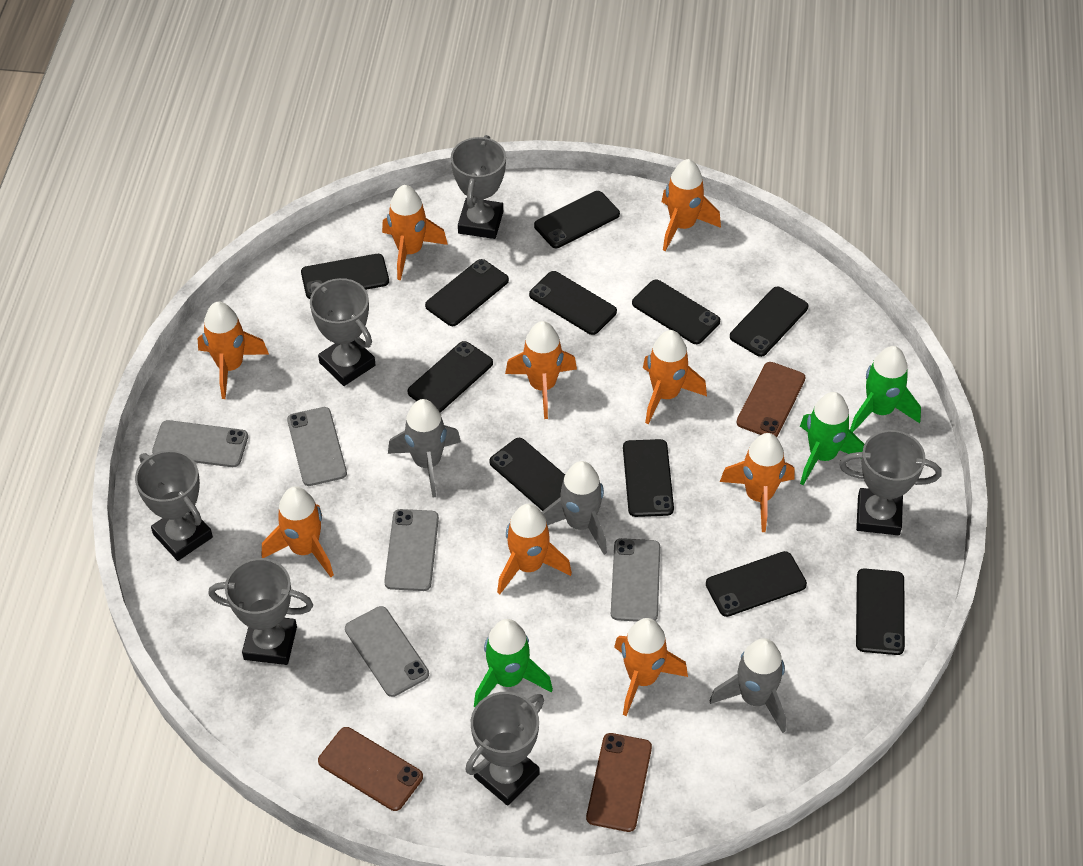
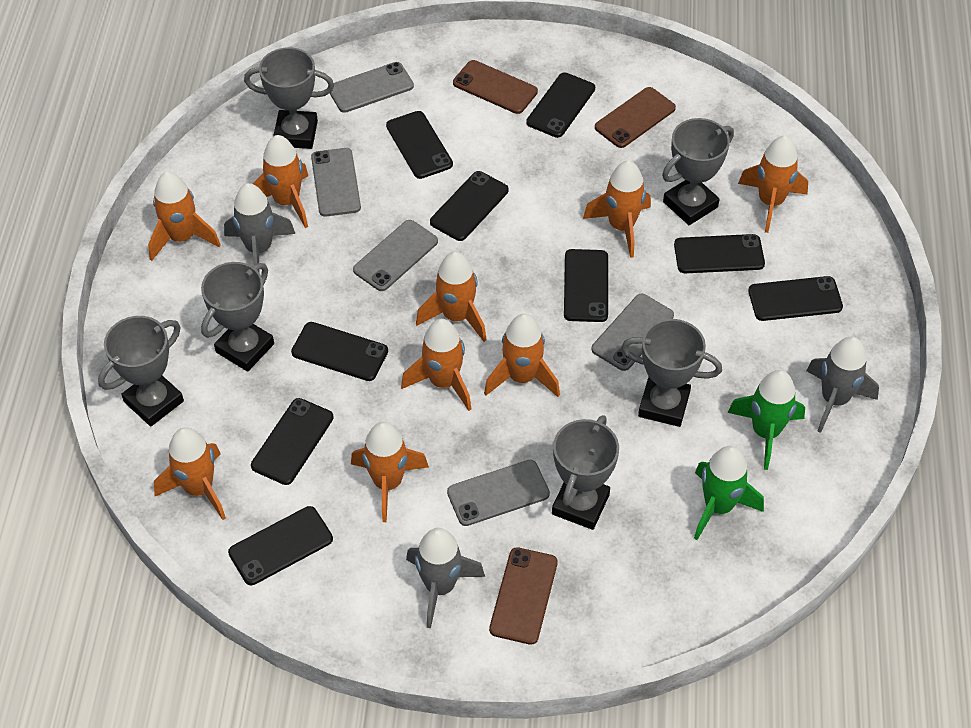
black phone: [301,254,389,299] [408,341,493,412] [425,259,509,326] [489,438,565,511] [529,271,617,335] [534,191,620,248] [623,439,674,517] [632,279,720,344] [706,551,807,617] [730,287,808,357] [856,568,905,655] = 11 -> [228,506,333,585] [251,398,334,485] [291,322,388,381] [386,111,453,179] [430,171,509,241] [526,73,595,138] [564,249,608,322] [674,234,765,273] [748,276,843,321] = 9
green rocket: [474,619,553,707] [800,392,864,485] [850,346,921,432] = 3 -> [694,446,764,540] [727,370,805,470] = 2

